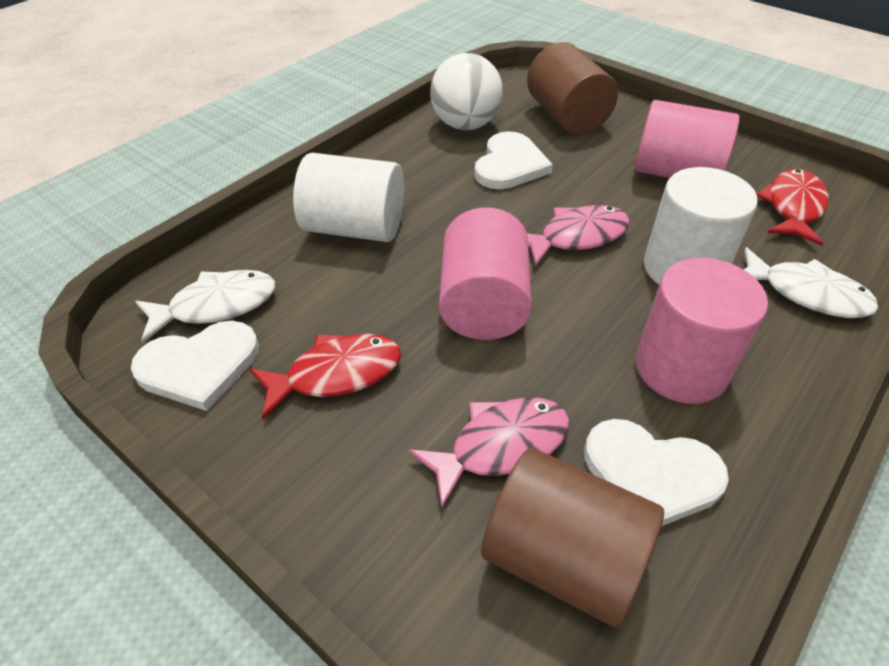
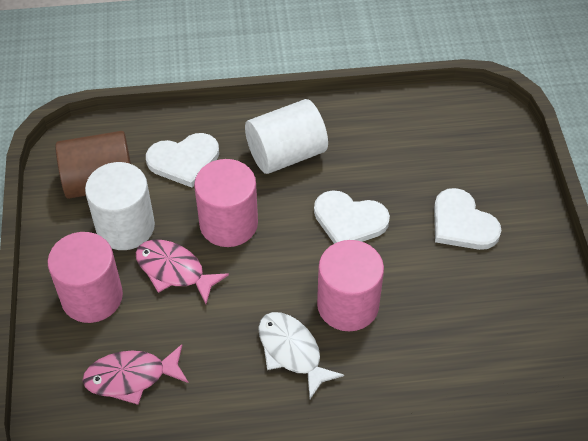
brown cylinder: [481,448,664,627] [527,42,618,135] = 2 -> [55,131,131,199] = 1
red fish: [249,334,401,419] [756,169,829,246] = 2 -> none = 0
white ball: [430,53,503,130] = 1 -> none = 0
white fish: [135,270,275,343] [744,247,878,318] = 2 -> [258,312,344,399] = 1

